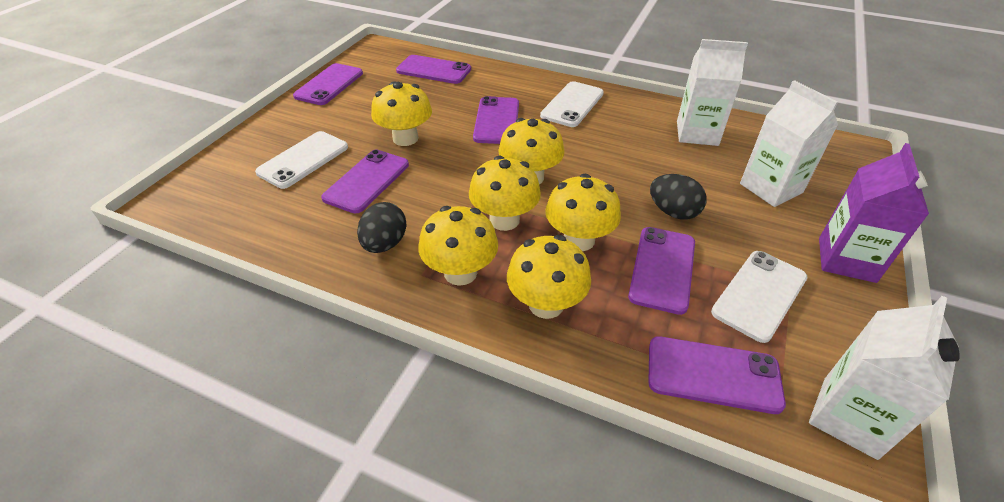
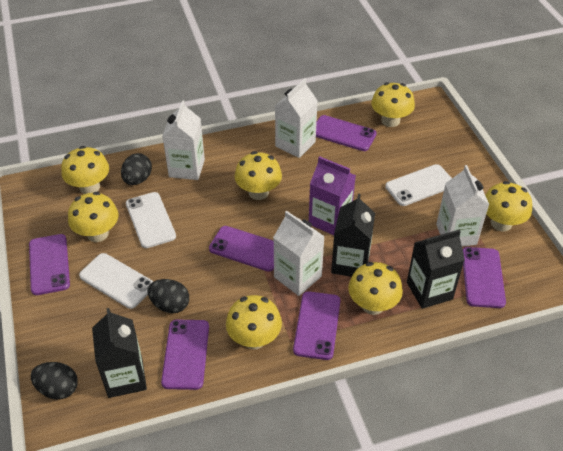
black carton: none = 0 -> [92,308,147,398] [331,194,375,277] [407,229,465,309] = 3
black egg: [357,202,407,253] [650,174,707,220] = 2 -> [31,362,78,400] [121,153,152,185] [147,279,189,313] = 3
white carton: [677,39,748,146] [740,80,838,207] [809,296,960,460] = 3 -> [162,100,205,180] [273,211,325,296] [275,79,317,158] [436,165,489,246] = 4
yellow mushroom: [371,81,432,146] [418,206,498,286] [469,156,541,231] [498,118,564,184] [507,235,591,319] [545,174,621,251] = 6 -> [61,146,109,194] [68,192,118,242] [226,295,282,349] [234,151,282,200] [348,262,403,315] [371,82,415,127] [485,181,532,231] = 7

